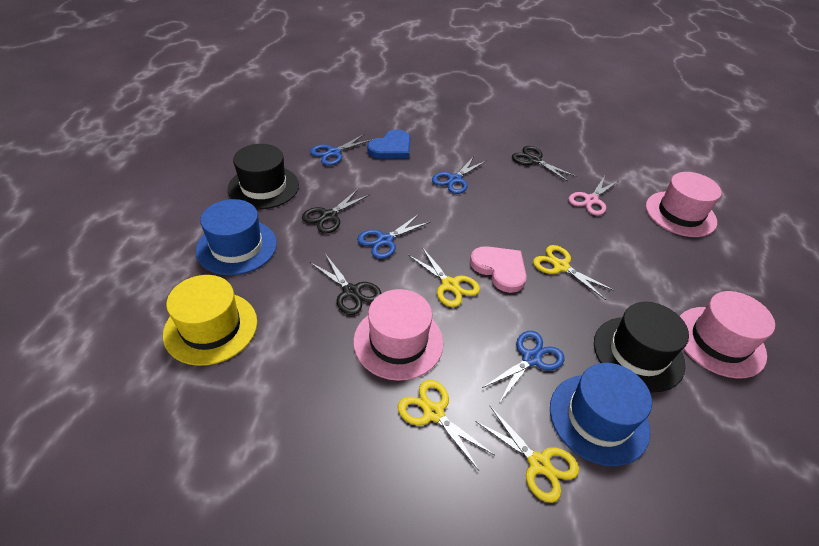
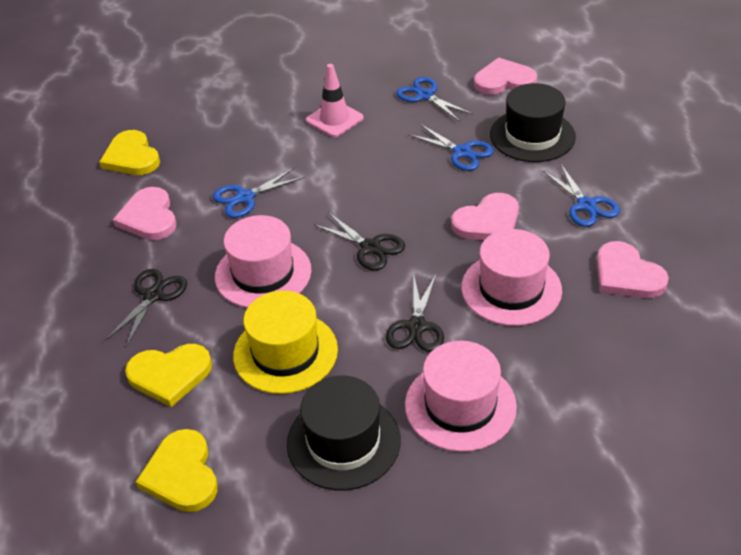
blue hat: [196,199,277,275] [550,363,652,466] = 2 -> none = 0
blue heart: [367,129,410,159] = 1 -> none = 0
pink heart: [470,246,527,293] = 1 -> [113,187,176,240] [451,193,519,240] [474,58,537,95] [597,241,669,298] = 4
pink scissors: [568,176,618,216] = 1 -> none = 0
pink traffic cone: none = 0 -> [306,64,364,137] = 1
yellow heart: none = 0 -> [99,130,160,175] [125,344,212,407] [136,429,218,512] = 3
yellow scissors: [398,380,495,471] [408,247,480,307] [475,406,579,503] [533,245,615,300] = 4 -> none = 0

